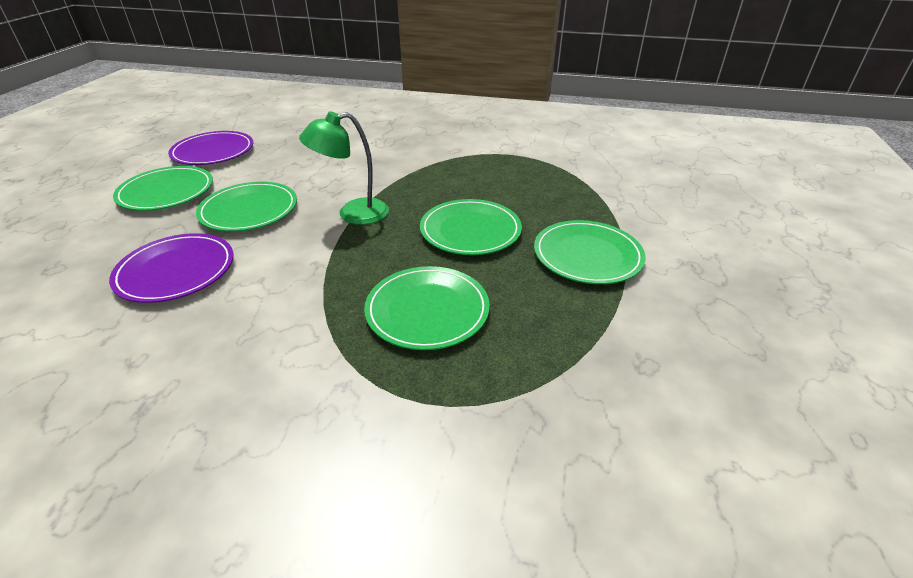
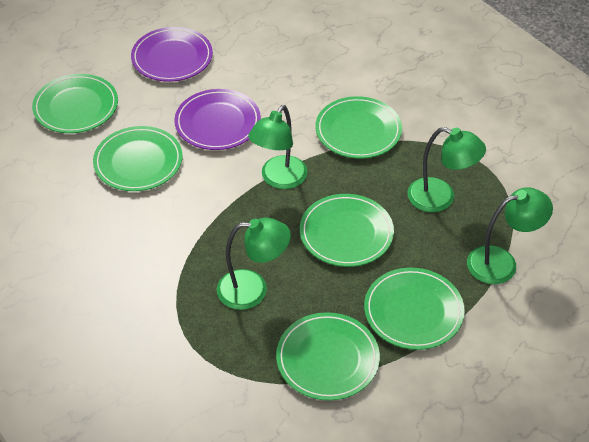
green lamp: [299,111,389,225] = 1 -> [217,218,291,310] [248,105,308,189] [407,127,486,212] [467,187,553,284] = 4
green plate: [113,166,213,211] [196,182,297,232] [364,266,490,350] [420,199,522,255] [534,220,646,284] = 5 -> [32,74,118,133] [93,126,183,191] [276,312,380,401] [300,194,394,267] [315,96,402,159] [364,267,465,350] = 6

